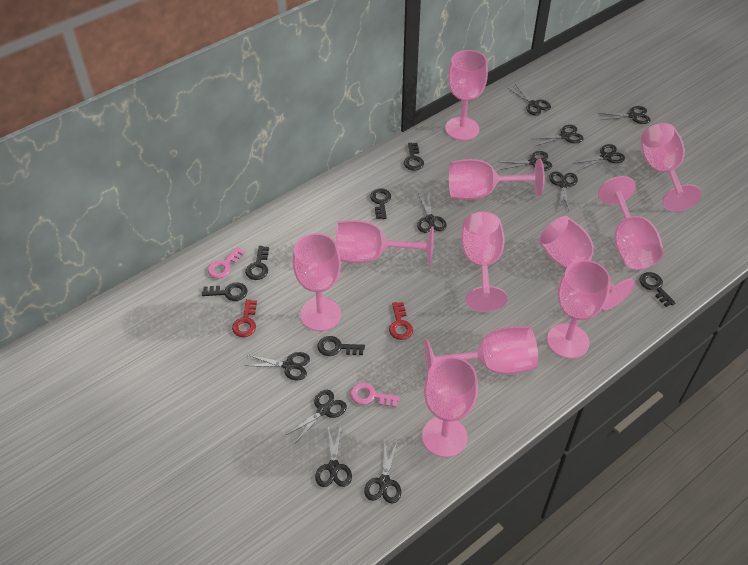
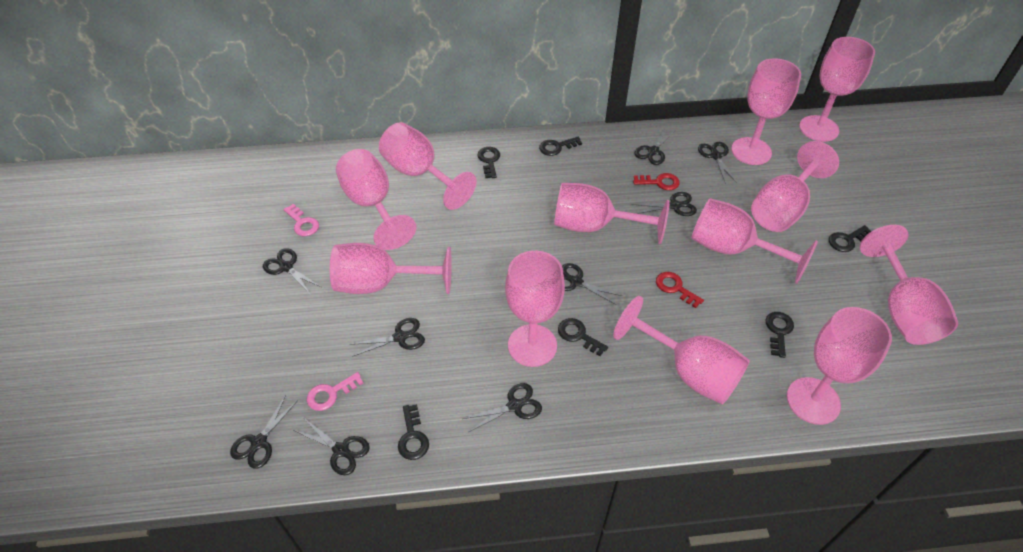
black scissors: [244,352,310,381] [286,390,347,442] [315,426,352,487] [364,440,401,504] [417,193,447,233] [500,151,552,171] [508,84,551,116] [533,125,583,146] [549,171,578,210] [573,144,625,170] [599,106,650,124] = 11 -> [230,395,298,469] [263,248,321,295] [294,418,370,475] [349,318,425,357] [463,383,542,432] [562,263,622,305] [631,192,697,216] [634,128,676,165] [698,142,737,184] = 9
pink goblet: [293,233,341,331] [335,220,434,266] [422,357,478,458] [424,326,538,374] [445,50,488,141] [449,159,545,200] [461,212,508,312] [539,216,635,310] [547,260,610,359] [598,176,664,270] [641,123,702,212] = 11 -> [330,243,452,294] [336,149,416,250] [379,122,476,210] [505,251,565,367] [554,183,670,244] [613,296,750,404] [692,198,818,284] [731,58,801,165] [751,141,839,232] [787,307,892,425] [799,37,875,142] [859,225,958,345] = 12

